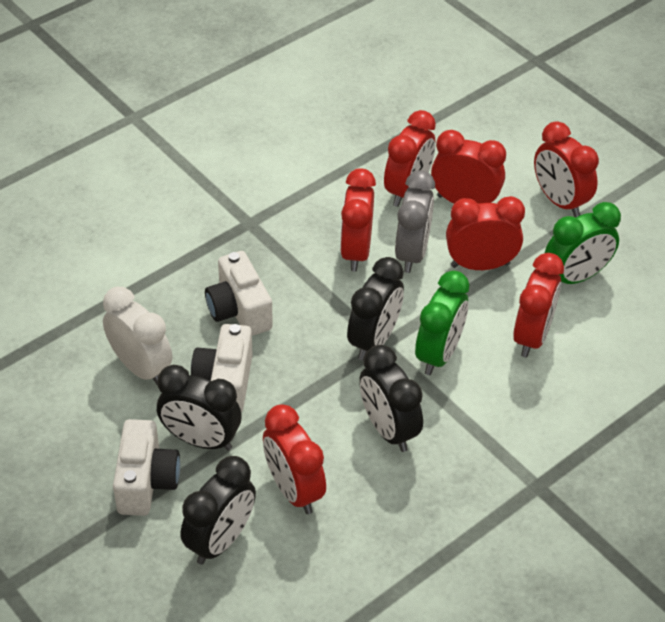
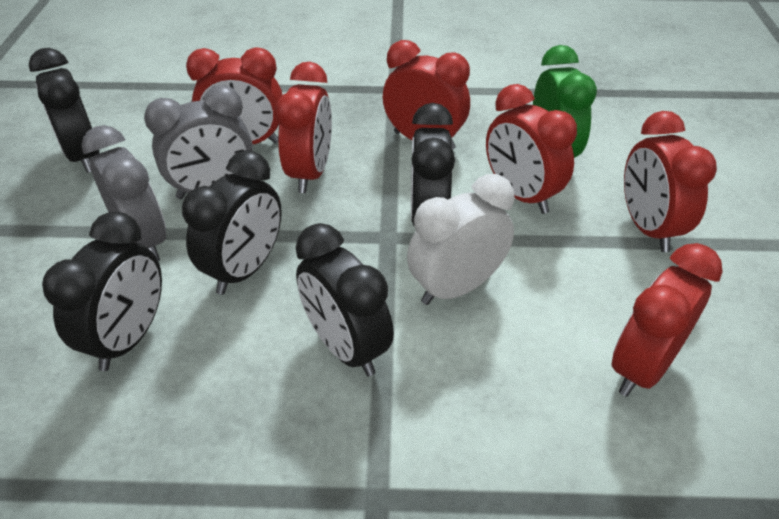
black clock: [157,365,242,451] [181,456,256,565] [347,257,404,360] [359,345,423,452] = 4 -> [29,48,100,173] [42,212,162,371] [182,150,282,295] [296,223,394,376] [411,103,455,226] = 5
green clock: [415,271,470,375] [545,202,621,284] = 2 -> [533,45,597,158] = 1
grey clock: [395,170,435,273] = 1 -> [81,125,166,261] [144,85,253,199] = 2
red clock: [263,404,326,514] [340,169,376,271] [384,110,436,207] [431,130,506,204] [446,196,525,270] [513,253,564,357] [534,121,599,217] = 7 -> [186,47,283,144] [275,62,332,193] [383,40,470,150] [486,84,577,214] [612,243,723,397] [624,111,717,252] = 6
white camera: [113,419,180,516] [191,324,253,413] [205,251,273,336] = 3 -> none = 0

